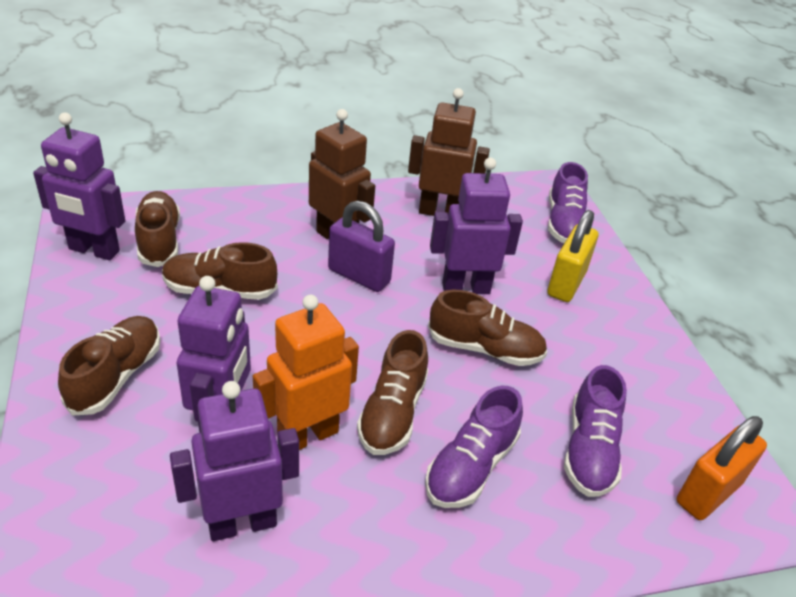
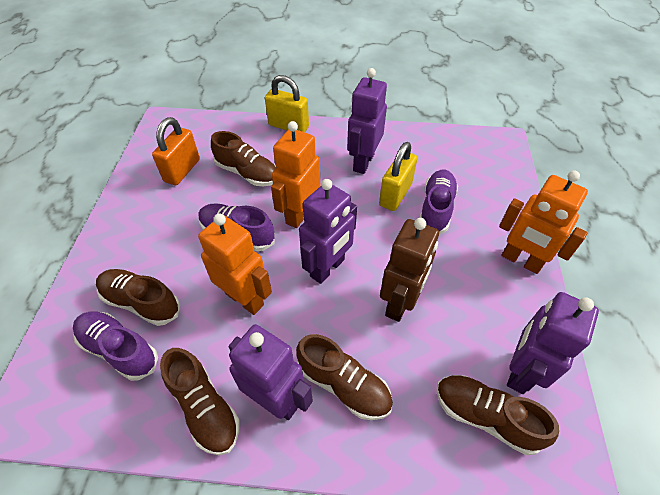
brown robot: [309,109,375,239] [408,88,490,216] = 2 -> [380,218,439,322] = 1
orange robot: [253,295,359,450] = 1 -> [198,214,272,315] [271,121,320,228] [499,171,588,274] = 3
purple padlock: [328,201,395,292] = 1 -> none = 0
yellow padlock: [547,210,598,302] = 1 -> [265,75,309,132] [379,142,417,211] = 2

